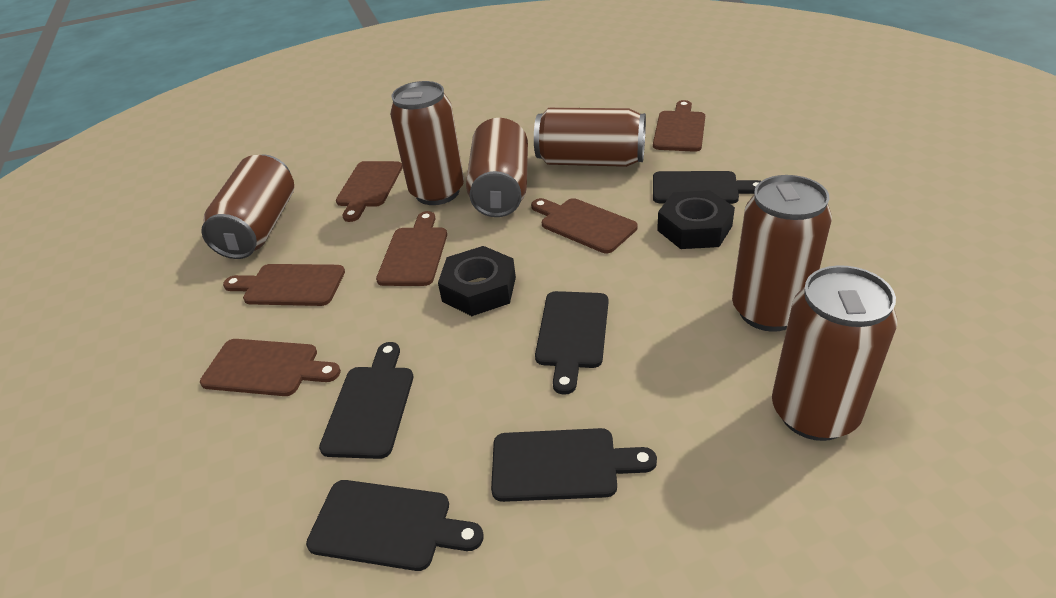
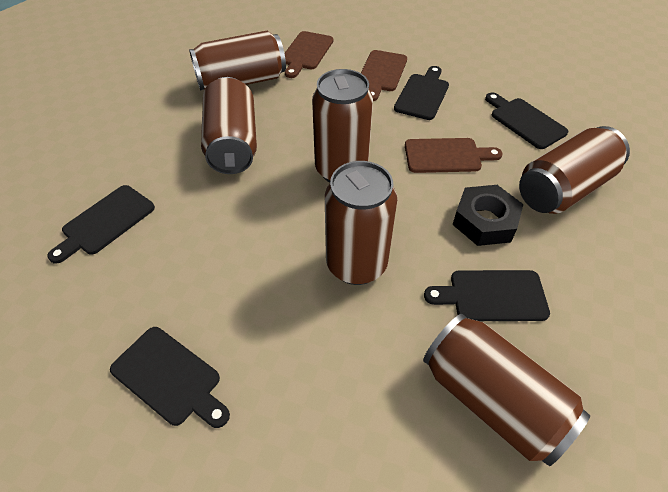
black nut: [438,246,516,316] [657,190,735,249] = 2 -> [453,185,523,246] = 1
brown cutting board: [200,339,341,396] [223,264,345,306] [336,161,403,222] [376,211,447,286] [531,198,638,253] [653,100,705,152] = 6 -> [284,31,333,78] [361,50,407,101] [405,138,503,173] = 3

